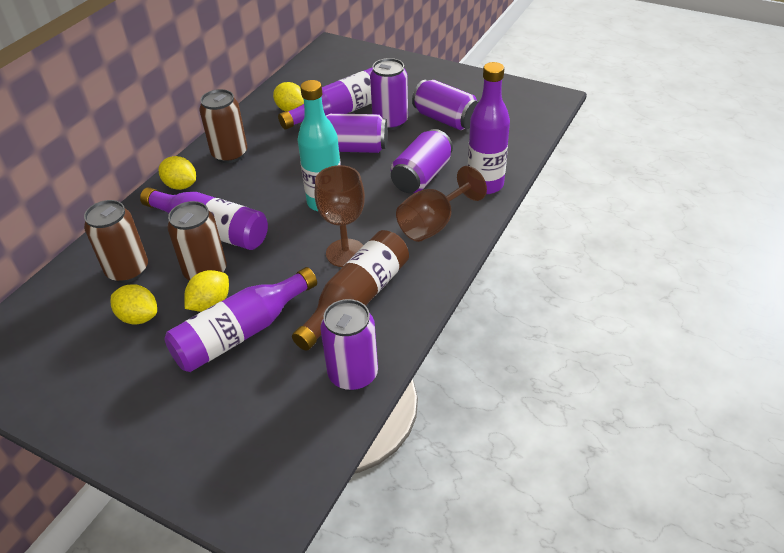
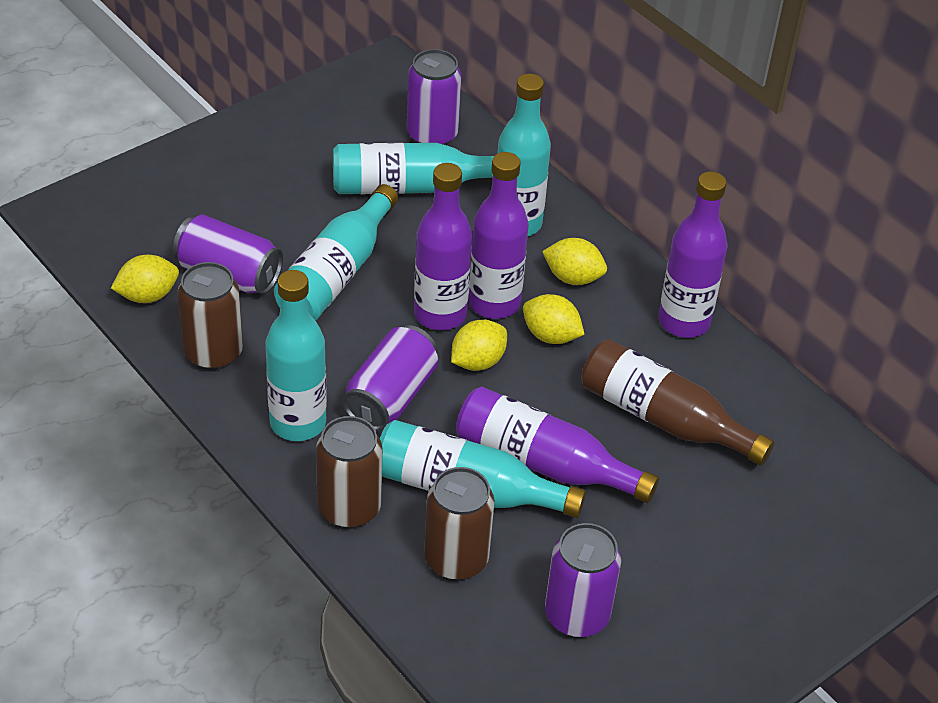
brown goblet: [315,165,365,267] [396,166,487,242] = 2 -> none = 0
purple can: [321,299,378,391] [326,113,387,153] [370,58,408,130] [391,129,453,193] [412,80,478,130] = 5 -> [173,215,283,294] [342,325,438,431] [407,49,462,145] [545,523,621,638] = 4
turquoise bottle: [297,80,341,212] = 1 -> [265,270,327,441] [274,184,399,321] [333,143,494,194] [380,420,586,518] [497,74,551,236] = 5

